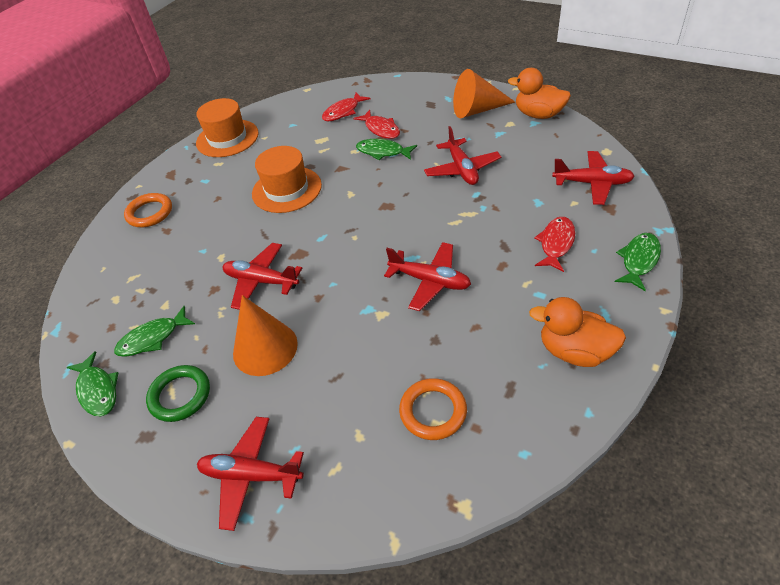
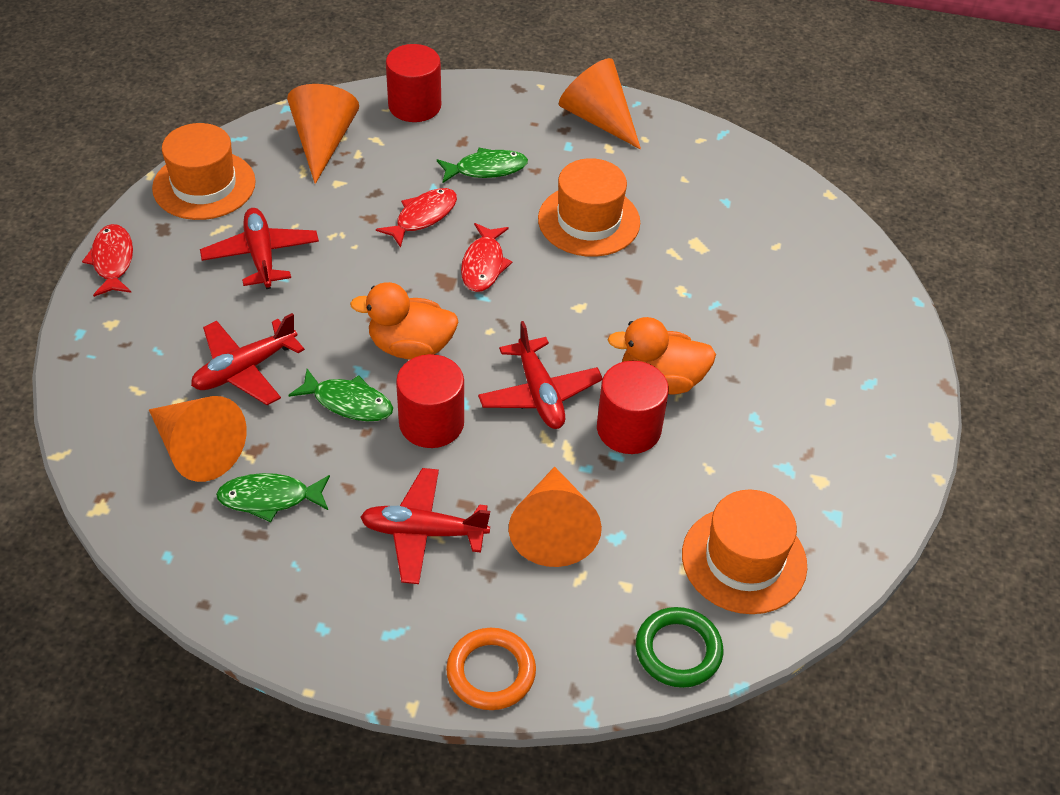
green fish: [67,351,118,416] [114,306,195,357] [356,139,417,160] [615,233,661,291] = 4 -> [216,473,330,522] [288,369,393,421] [437,148,528,183] = 3
orange cone: [233,295,298,376] [453,69,515,118] = 2 -> [149,396,247,482] [287,84,359,184] [509,467,602,567] [559,58,641,150] = 4
orange hat: [196,98,259,157] [252,146,322,213] = 2 -> [152,123,256,220] [538,158,640,257] [682,489,807,614] = 3
orange ring: [124,193,172,227] [399,378,467,440] = 2 -> [446,628,536,710] = 1
red cylinder: none = 0 -> [386,44,441,122] [396,354,464,448] [597,361,669,454] = 3
red plane: [197,417,304,531] [223,243,302,310] [384,242,471,311] [424,126,501,185] [552,151,635,205] = 5 -> [191,313,305,405] [200,208,319,289] [360,468,490,584] [478,321,603,429] = 4

